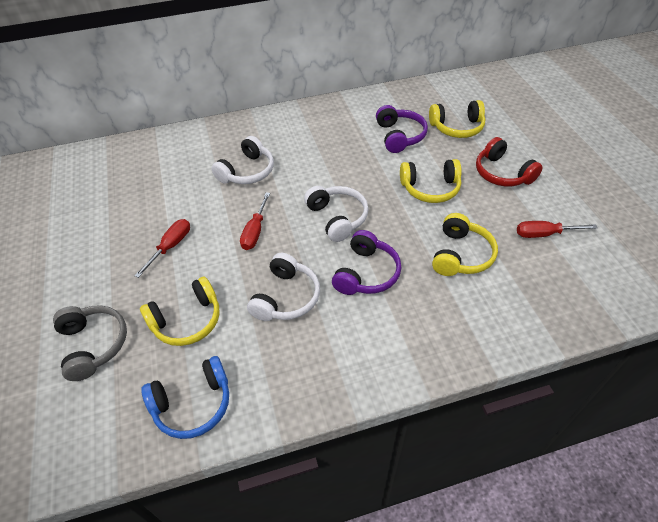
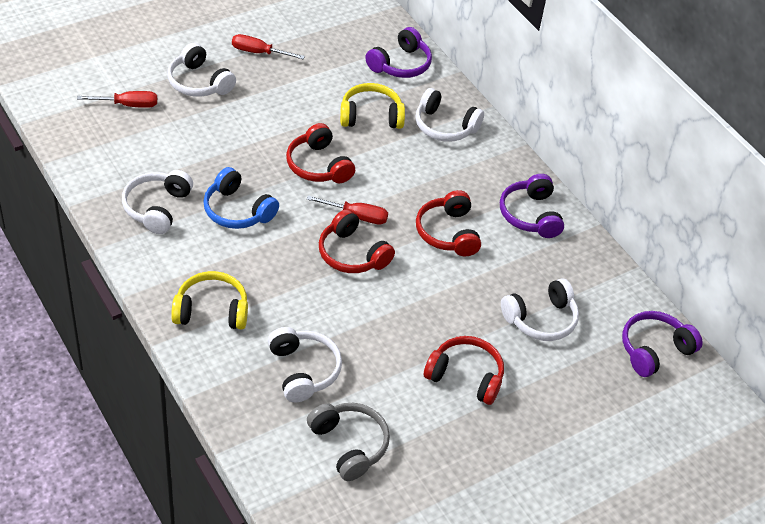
purple headphones: [332,230,401,295] [376,105,428,153] = 2 -> [365,27,432,78] [500,174,564,238] [622,311,703,377] = 3
red headphones: [476,137,543,186] = 1 -> [286,123,355,183] [319,209,395,273] [416,190,481,256] [424,336,504,405] = 4
white headphones: [211,136,274,184] [247,253,320,321] [304,186,369,242] = 3 -> [122,170,193,234] [167,43,236,97] [268,327,342,402] [416,88,484,142] [501,278,579,341] = 5
yellow headphones: [140,277,220,346] [400,159,462,203] [429,100,485,138] [432,213,498,276] = 4 -> [171,271,248,329] [340,83,405,129] = 2

